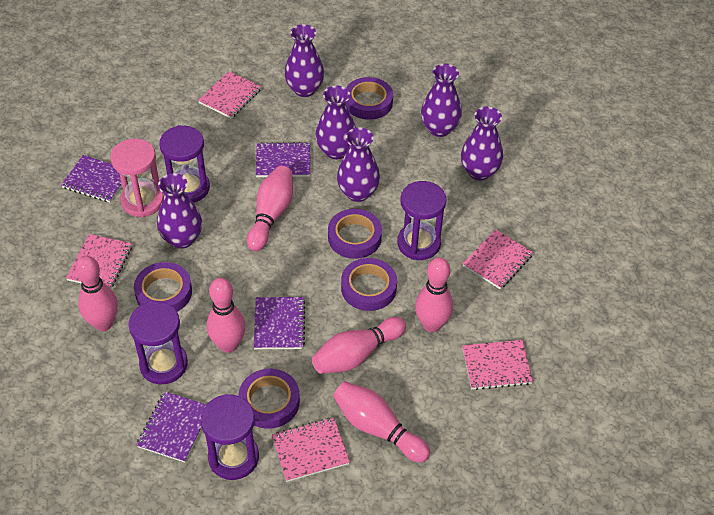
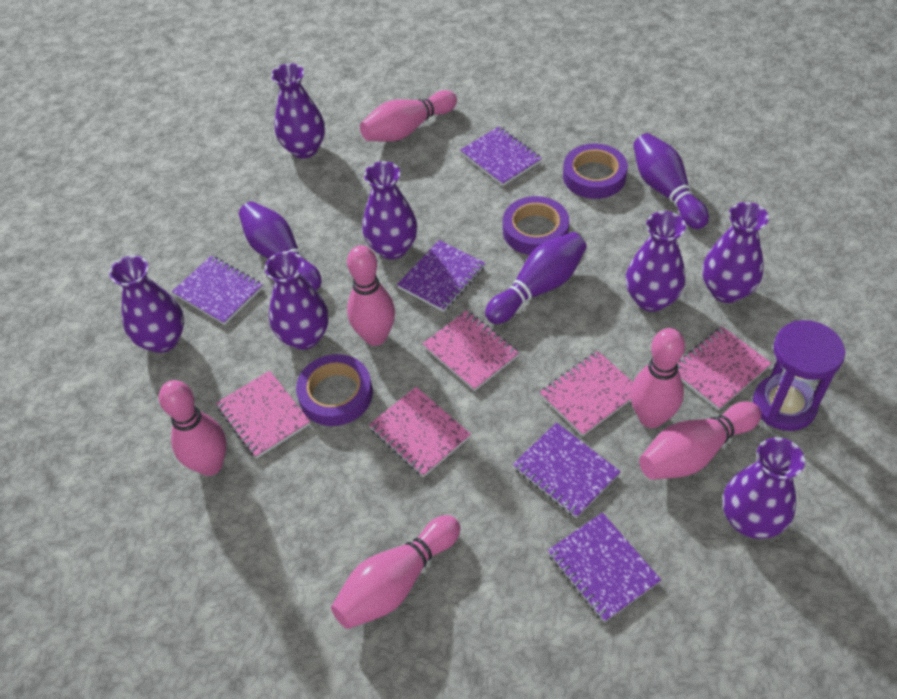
pink hourglass: [110,138,164,217] = 1 -> none = 0
purple bowling pin: none = 0 -> [239,202,322,290] [485,232,586,324] [633,133,709,229] = 3
purple hourglass: [128,301,188,384] [159,125,210,203] [201,394,259,480] [397,181,446,260] = 4 -> [753,320,846,431] = 1
purple notebook: [61,155,128,202] [137,391,206,463] [254,297,305,349] [256,142,310,177] = 4 -> [172,256,263,325] [397,240,485,312] [460,126,542,186] [513,422,621,518] [547,513,661,623] = 5
purple tape: [134,262,192,312] [239,369,300,429] [328,209,382,259] [341,258,397,311] [345,77,393,120] = 5 -> [296,354,373,426] [503,196,569,255] [563,144,628,199] = 3
purple vase: [157,173,202,249] [285,24,324,97] [315,86,356,159] [337,127,380,202] [421,64,462,137] [461,107,503,180] = 6 -> [109,255,184,353] [265,251,329,350] [271,63,325,158] [362,161,418,259] [626,211,686,312] [703,202,769,303] [723,437,805,539] = 7

